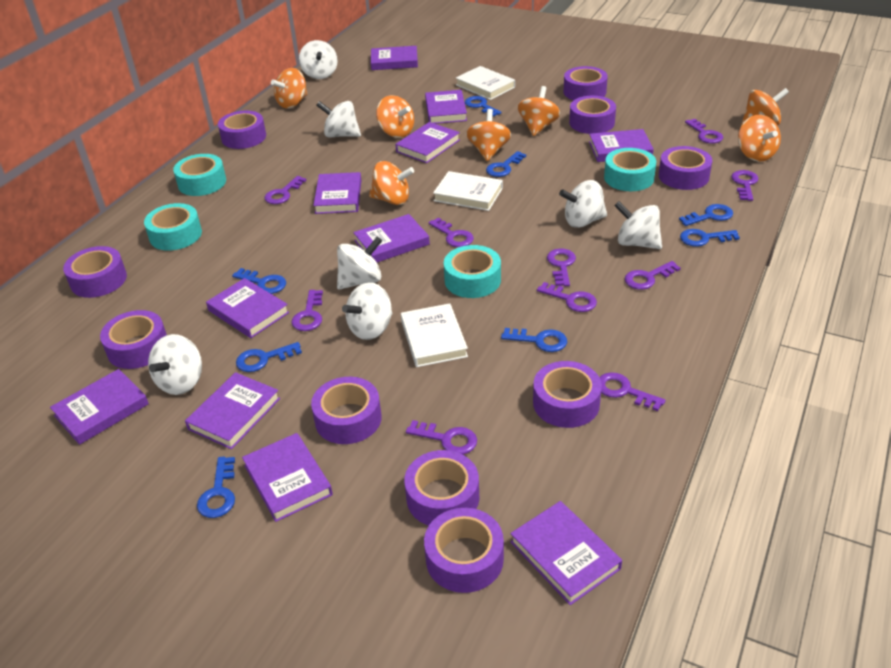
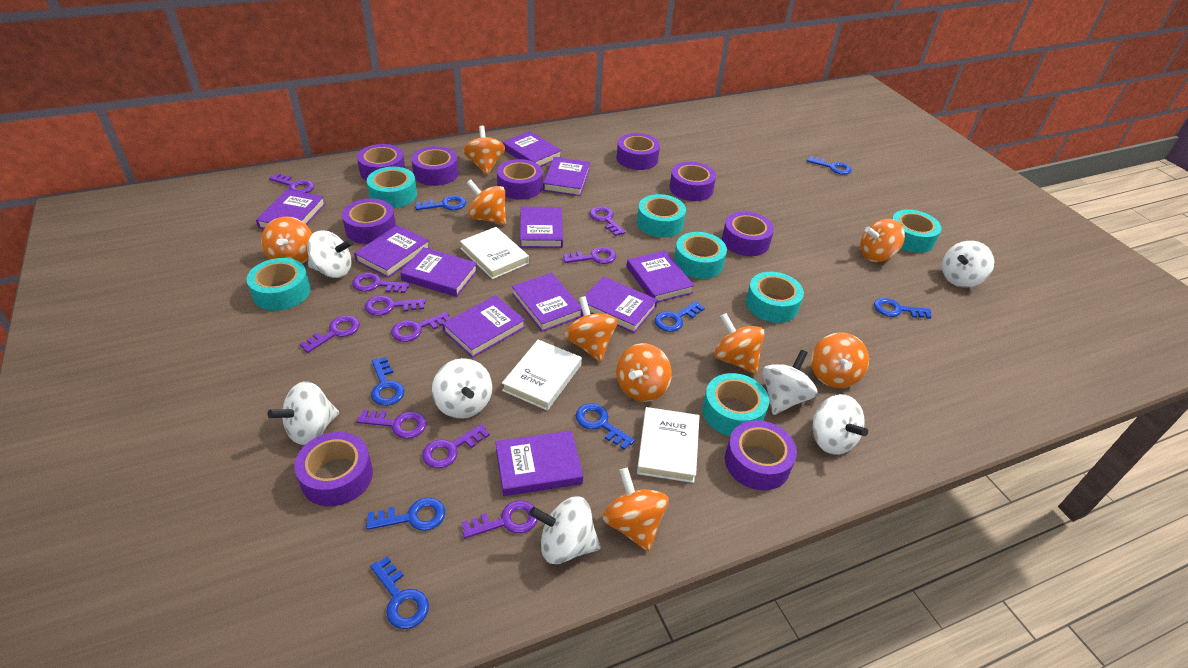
orange spinning top: [271,68,308,108] [369,161,414,205] [376,95,414,138] [466,109,511,161] [518,86,560,136] [738,115,781,162] [741,88,789,126] = 7 -> [261,217,312,263] [463,126,505,175] [467,179,506,225] [564,296,617,362] [602,467,669,552] [616,343,672,402] [714,313,765,374] [811,332,869,388] [860,219,905,262] = 9
purple tape: [63,246,127,298] [100,310,167,369] [218,111,266,149] [311,377,382,444] [404,450,479,525] [424,508,504,593] [533,361,602,428] [563,66,608,100] [569,96,616,134] [659,146,712,190] = 10 -> [294,432,373,506] [342,199,396,244] [357,144,405,181] [411,146,458,186] [497,159,542,200] [617,133,660,170] [670,162,716,201] [722,212,774,256] [725,420,797,490] = 9
turquoise tape: [144,203,202,251] [173,154,226,196] [444,245,501,298] [604,148,656,191] = 4 -> [247,258,311,311] [367,167,417,208] [637,194,686,237] [674,232,727,279] [702,373,769,436] [746,272,804,323] [892,209,942,253] = 7

